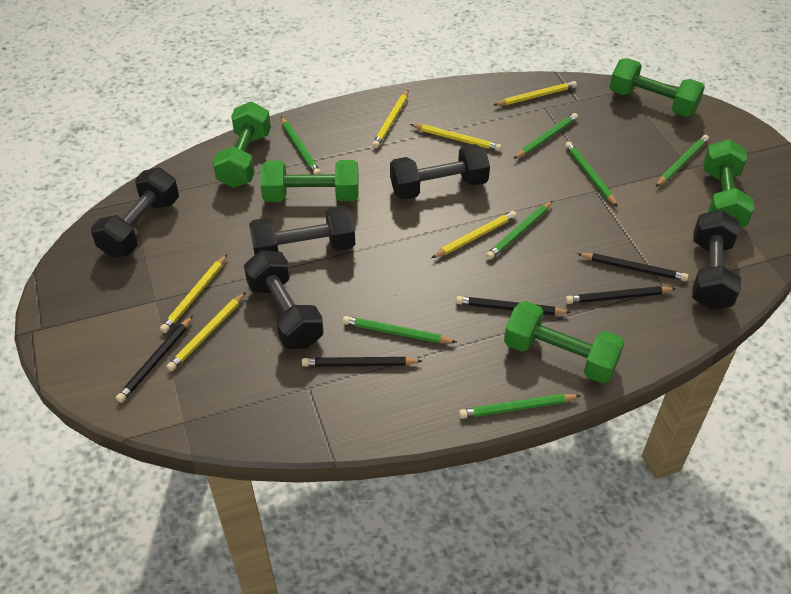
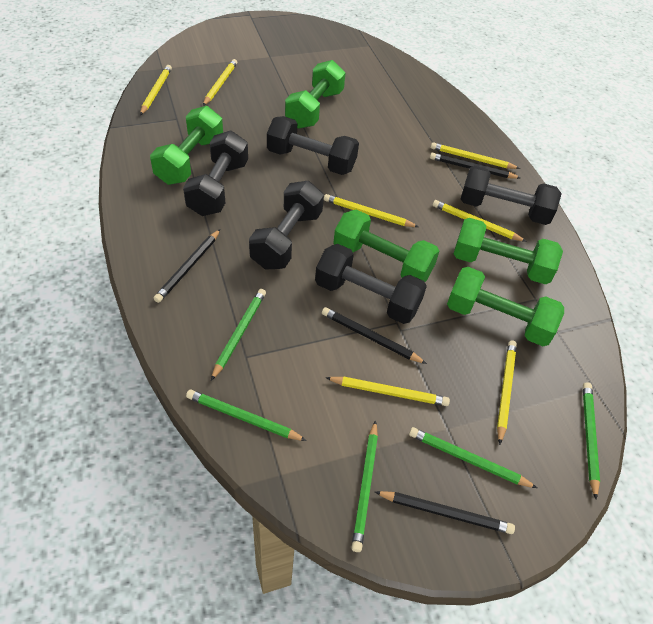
black pencil: [116,315,193,403] [302,357,422,367] [456,296,571,315] [565,286,676,304] [577,253,688,281] = 5 -> [154,229,220,303] [322,307,427,364] [375,491,515,534] [430,153,520,179] = 4
green pencil: [281,117,321,175] [343,316,457,343] [459,394,581,419] [486,201,552,260] [513,113,578,159] [565,141,618,207] [656,135,709,187] = 7 -> [186,390,307,441] [211,289,266,381] [351,420,378,552] [409,427,537,488] [583,382,600,500] = 5
yellow pencil: [160,254,227,333] [167,292,246,371] [372,90,409,148] [410,124,502,151] [431,211,517,258] [494,81,577,106] = 6 -> [140,65,172,115] [203,59,237,106] [324,194,419,227] [325,376,450,406] [431,142,520,169] [433,200,527,242] [497,341,517,445] = 7

